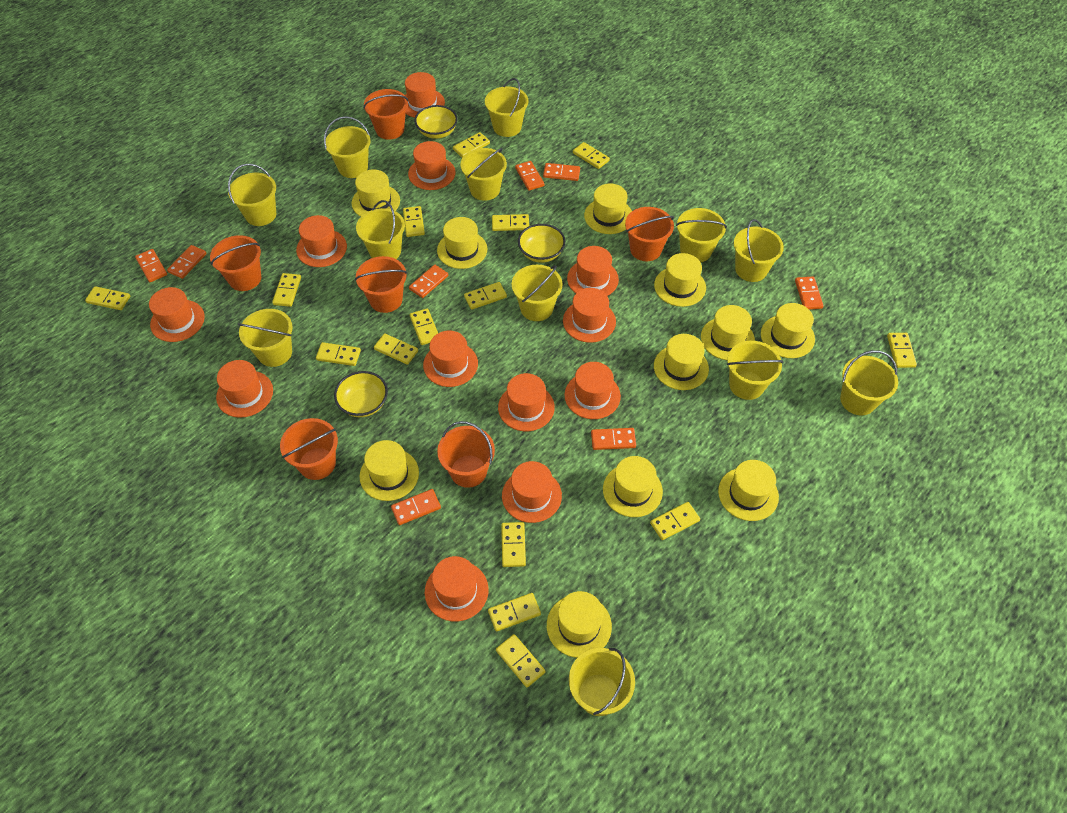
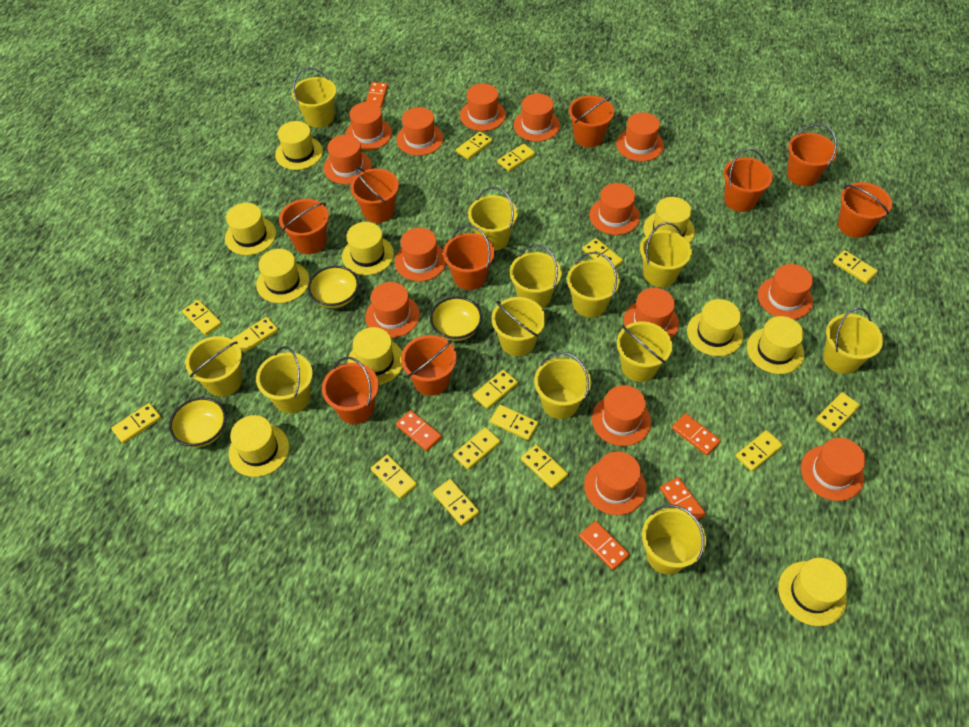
orange bucket: [210,235,261,291] [280,418,338,480] [355,256,407,313] [363,89,408,140] [437,421,495,488] [625,207,674,261] = 6 -> [279,199,329,254] [322,357,379,424] [350,167,399,223] [401,335,457,396] [443,225,494,290] [569,96,614,147] [724,148,773,212] [787,124,837,186] [838,182,892,238] = 9
orange domino: [135,249,167,282] [167,245,206,279] [391,489,441,525] [409,265,448,298] [515,161,544,191] [543,163,580,181] [591,428,636,450] [795,276,824,310] = 8 -> [366,82,388,108] [396,410,442,451] [579,521,629,570] [660,477,706,520] [672,413,721,456] = 5
orange hat: [149,287,205,342] [216,360,273,418] [296,215,347,267] [405,72,445,118] [408,141,456,190] [423,331,478,387] [425,556,489,622] [498,373,555,431] [502,461,562,523] [563,288,616,343] [565,362,621,419] [567,246,619,296] = 12 -> [324,135,372,184] [345,102,392,150] [365,282,420,338] [395,228,447,281] [396,107,443,156] [460,84,506,131] [513,93,560,141] [584,452,646,515] [589,183,640,235] [592,385,651,446] [616,112,664,161] [624,288,679,339] [758,264,813,319] [801,438,866,501] = 14
yellow hat: [352,169,400,217] [360,440,419,501] [437,217,487,269] [547,591,612,658] [584,184,632,234] [603,456,663,517] [654,253,706,307] [654,334,709,390] [701,305,755,360] [718,460,779,521] [761,303,815,358] = 11 -> [225,203,276,255] [229,415,289,477] [256,249,309,303] [275,121,323,170] [342,222,394,275] [348,327,403,385] [643,197,695,243] [687,299,743,356] [747,316,804,374] [778,558,848,626] = 10

